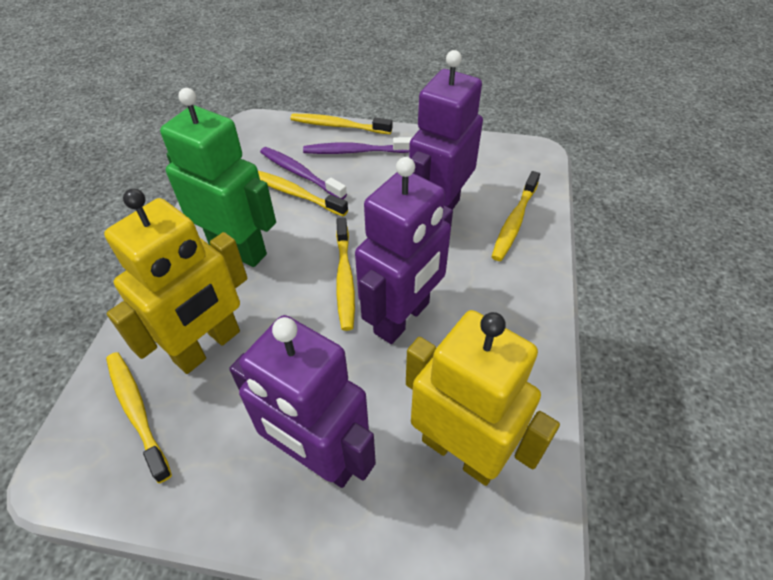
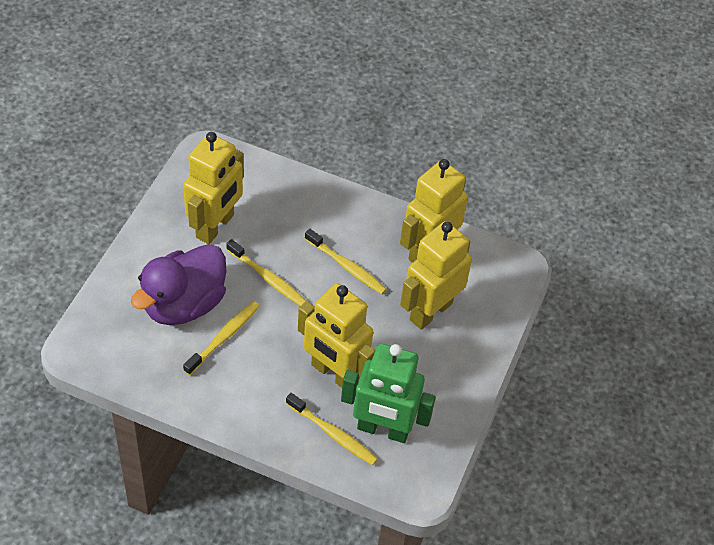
purple duck: none = 0 -> [131,244,226,325] = 1
purple robot: [229,315,376,488] [355,157,453,344] [409,50,483,210] = 3 -> none = 0
purple toothbrush: [260,147,347,199] [303,137,412,154] = 2 -> none = 0
yellow robot: [104,189,248,374] [406,310,560,486] = 2 -> [183,132,244,244] [298,283,375,388] [400,159,468,263] [400,221,472,330] = 4
yellow toothbrush: [106,352,172,483] [258,171,348,217] [290,114,392,134] [336,218,355,331] [492,171,540,261] = 5 -> [183,301,260,375] [226,239,306,306] [286,393,378,466] [305,229,387,294] = 4

